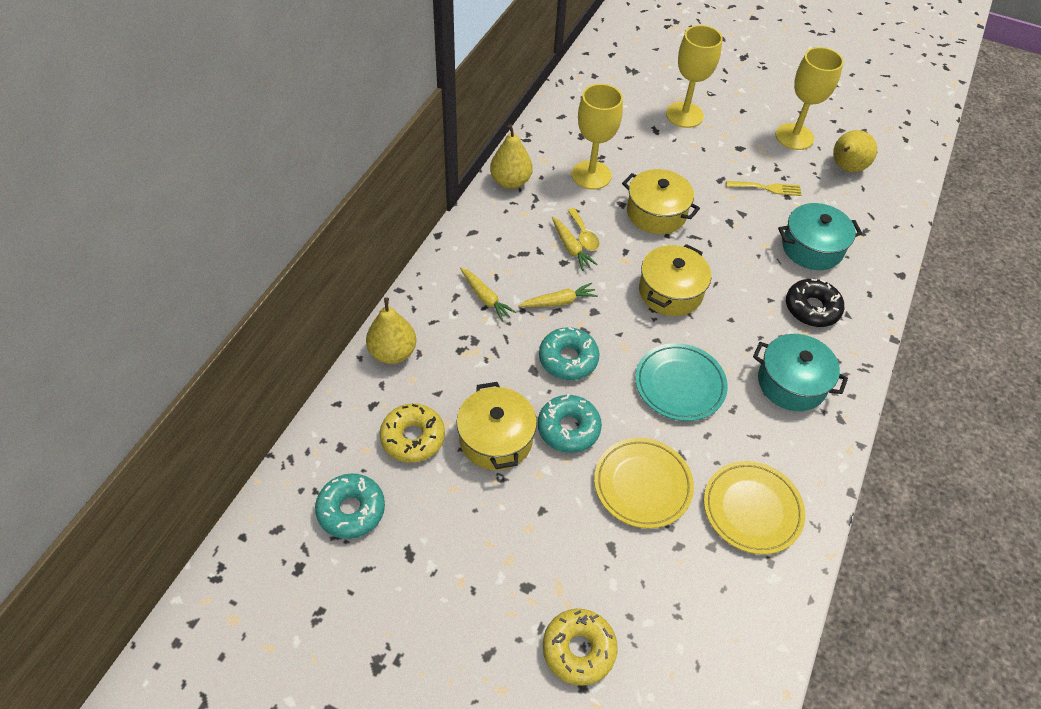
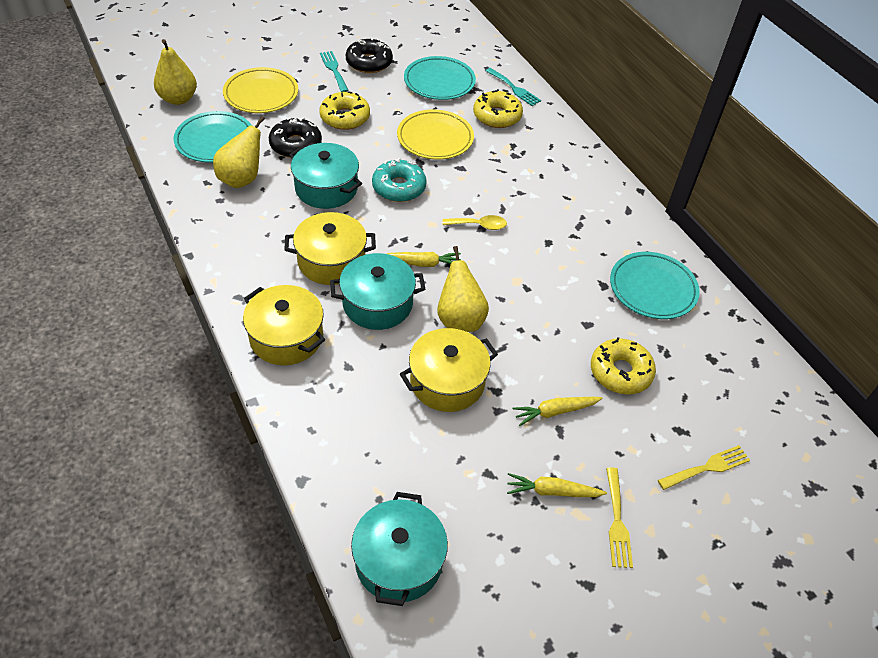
black donut: [786,279,844,327] = 1 -> [269,117,322,158] [346,37,393,73] = 2
turquoise donut: [315,473,385,539] [538,394,602,453] [539,327,599,380] = 3 -> [372,158,427,202] = 1
turquoise fork: none = 0 -> [320,51,349,92] [485,68,541,106] = 2
turquoise plate: [635,343,728,421] = 1 -> [174,111,252,163] [404,56,476,100] [610,252,700,319] = 3
turquoise pot: [753,334,848,411] [778,203,862,270] = 2 -> [289,143,362,209] [330,253,425,330] [351,492,448,606] = 3
yellow donut: [380,403,445,463] [543,609,618,686] = 2 -> [319,91,370,130] [473,89,523,128] [591,337,656,395] = 3
yellow fork: [726,181,802,196] = 1 -> [606,467,633,568] [658,445,750,490] = 2
yellow goblet: [572,84,623,190] [666,25,723,128] [776,47,844,150] = 3 -> none = 0

